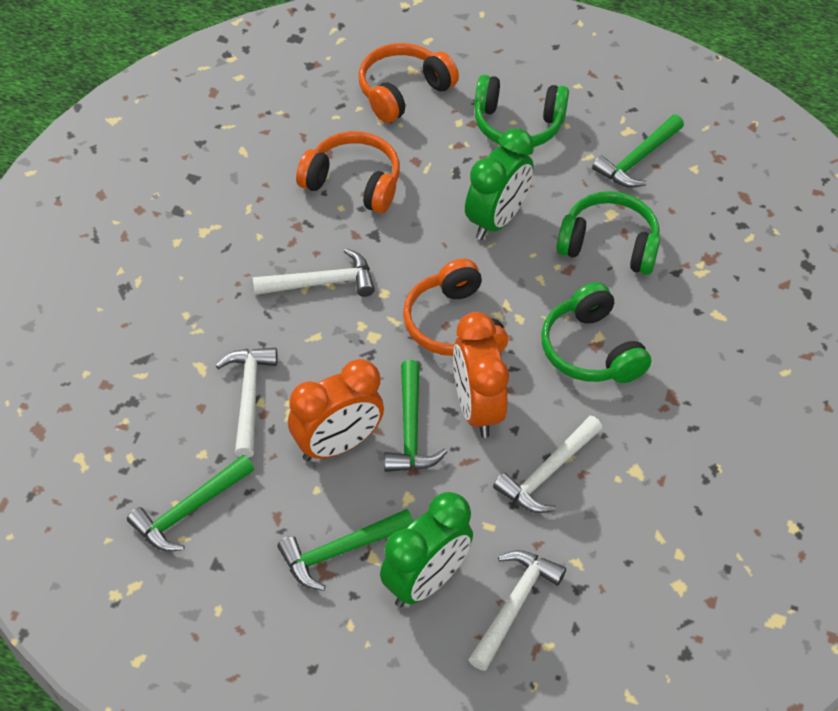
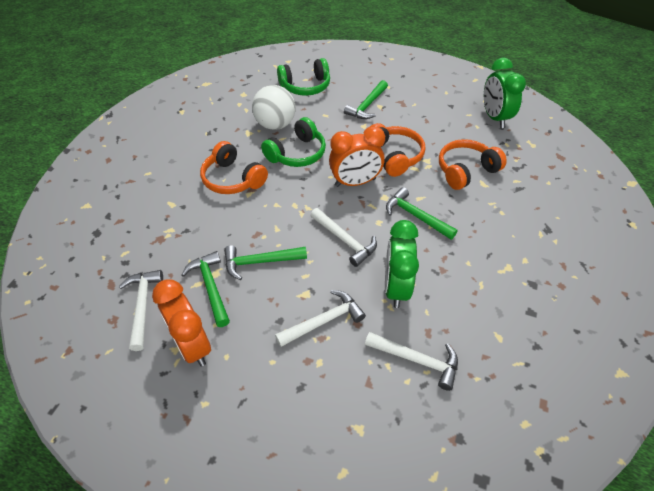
green headphones: [474,75,569,147] [541,282,651,383] [556,191,660,275] = 3 -> [261,117,326,167] [277,58,330,96] = 2
white ball: none = 0 -> [252,85,296,130] = 1

